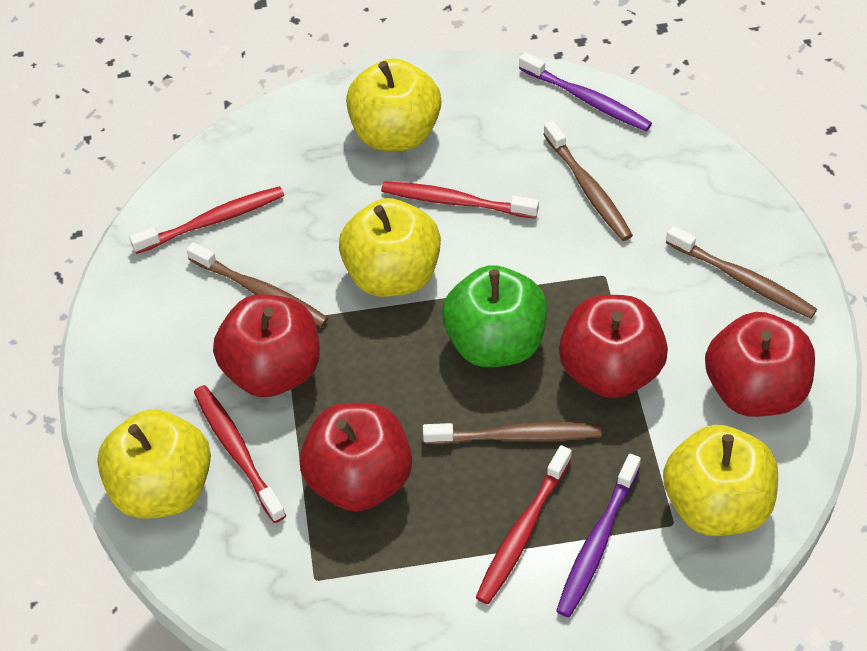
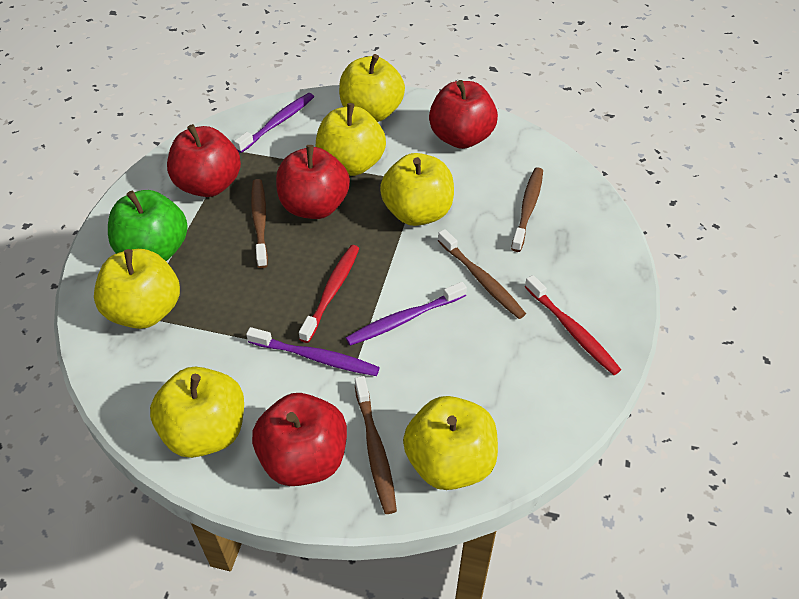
purple toothbrush: [519,52,652,131] [556,454,641,617] = 2 -> [234,93,314,153] [246,327,380,376] [346,282,467,346] = 3
red toothbrush: [129,186,284,254] [194,385,286,523] [381,181,539,219] [476,445,572,604] = 4 -> [299,245,359,343] [525,275,621,375] = 2
yellow apple: [97,410,211,518] [339,198,441,297] [346,58,441,151] [663,425,778,536] = 4 -> [94,249,180,329] [150,367,244,458] [316,103,386,176] [339,54,405,122] [380,153,454,226] [403,396,498,490] = 6

